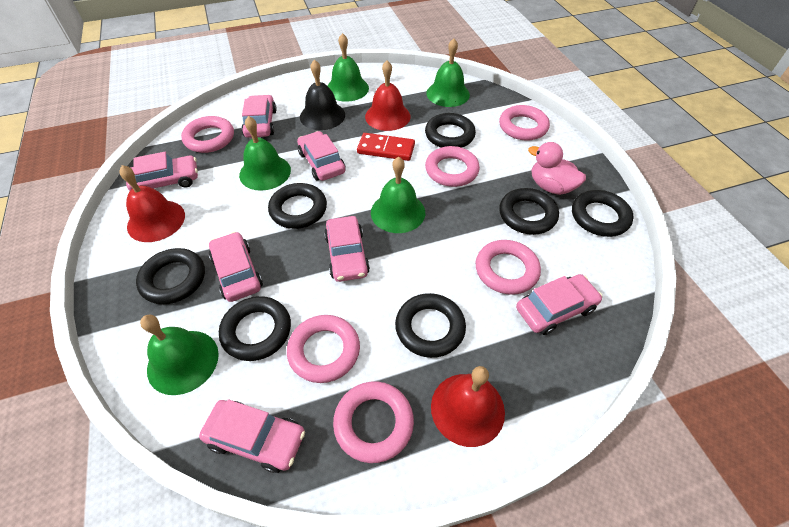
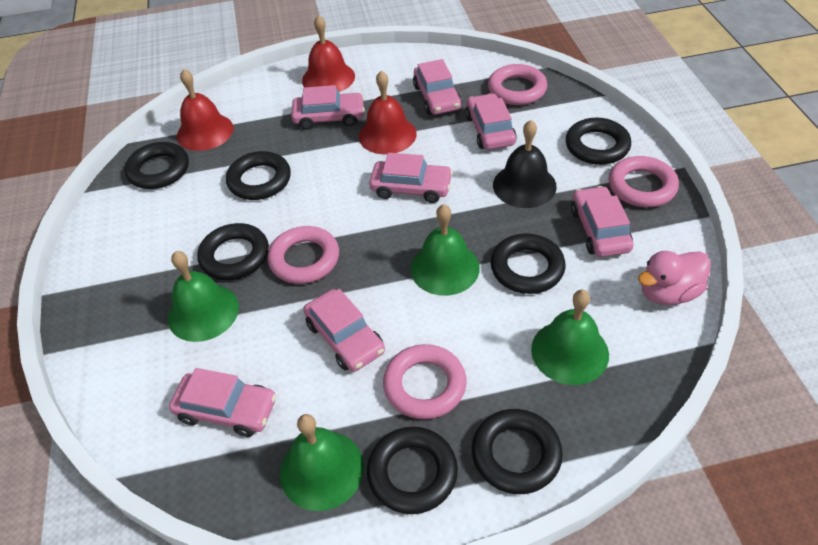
green bell: [140,314,219,395] [239,116,291,191] [328,33,369,102] [371,157,425,233] [426,38,470,107] = 5 -> [168,251,239,342] [280,414,364,511] [410,204,480,296] [531,290,609,385] = 4
pink ring: [181,116,234,153] [287,315,360,383] [333,381,414,463] [425,146,480,187] [476,240,541,295] [499,105,550,140] = 6 -> [268,226,339,284] [383,344,467,419] [488,64,547,105] [609,156,679,207] = 4
red domino: [357,133,415,161] = 1 -> none = 0

